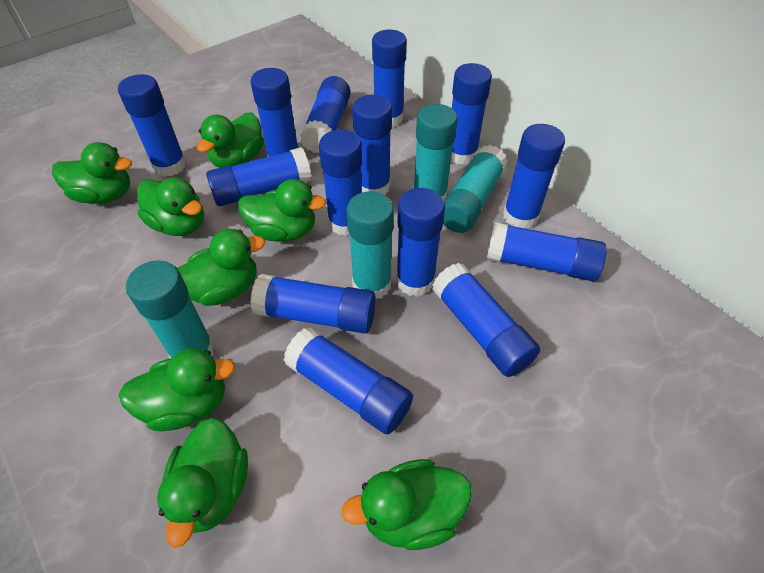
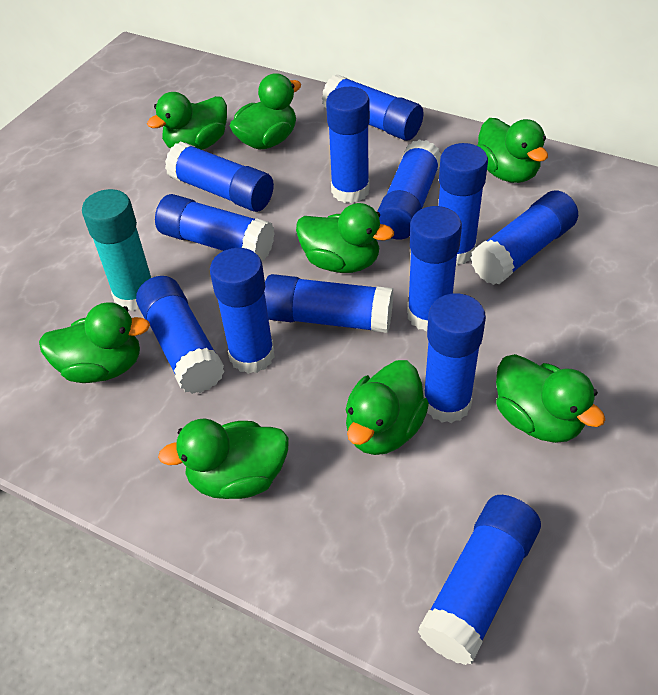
blue glue stick: [118,74,186,177] [206,147,311,206] [250,68,299,157] [250,274,376,334] [283,327,413,434] [300,76,351,154] [319,130,362,236] [352,95,392,195] [372,30,407,127] [396,188,445,297] [432,263,540,377] [451,63,492,165] [486,222,607,281] [503,124,565,229] = 14 -> [136,276,225,394] [155,194,275,261] [165,141,274,212] [210,248,275,374] [264,274,393,333] [322,74,424,141] [326,87,370,203] [377,139,442,239] [407,206,462,332] [418,495,541,665] [423,294,486,423] [438,143,488,265] [471,191,578,285] = 13
turquoise glue stick: [126,261,215,359] [346,191,394,299] [413,104,458,201] [443,145,508,233] = 4 -> [82,189,151,311] = 1

